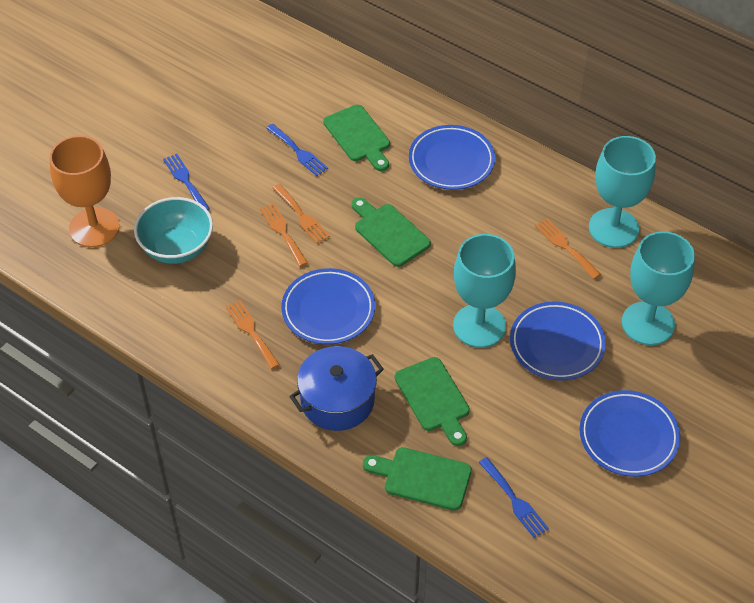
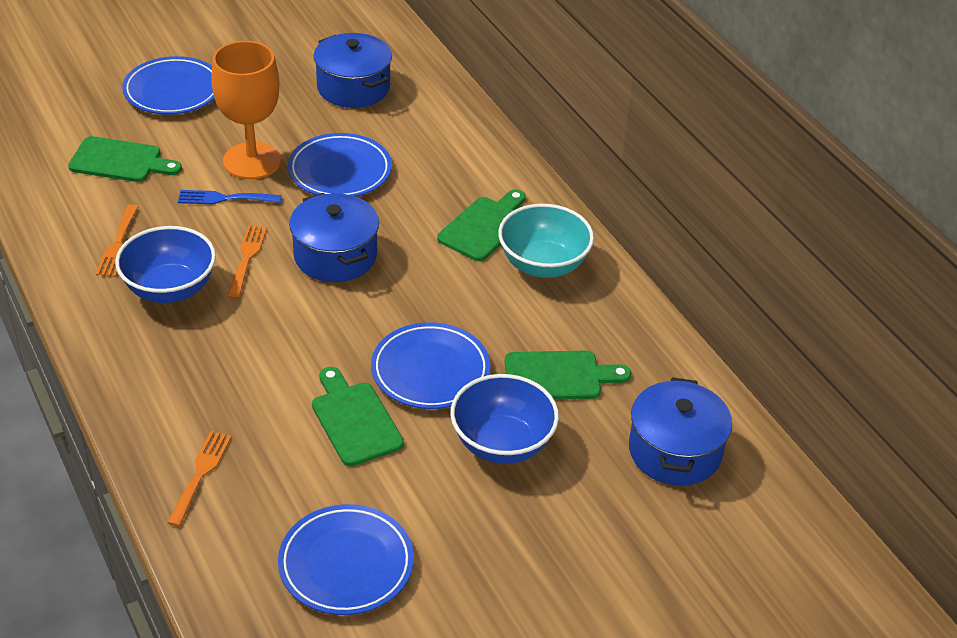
blue bowl: none = 0 -> [115,226,216,303] [450,374,559,464] = 2
blue fork: [163,154,210,210] [266,124,328,176] [479,457,549,538] = 3 -> [178,190,282,204] = 1
blue pot: [289,346,384,431] = 1 -> [289,193,379,282] [314,33,392,108] [629,377,732,486] = 3
orange fork: [226,300,280,369] [260,203,308,267] [273,184,330,244] [535,218,601,279] = 4 -> [96,204,139,277] [167,431,232,527] [228,225,267,297] = 3
turquoise goblet: [453,234,516,348] [589,136,656,248] [622,231,695,345] = 3 -> none = 0

